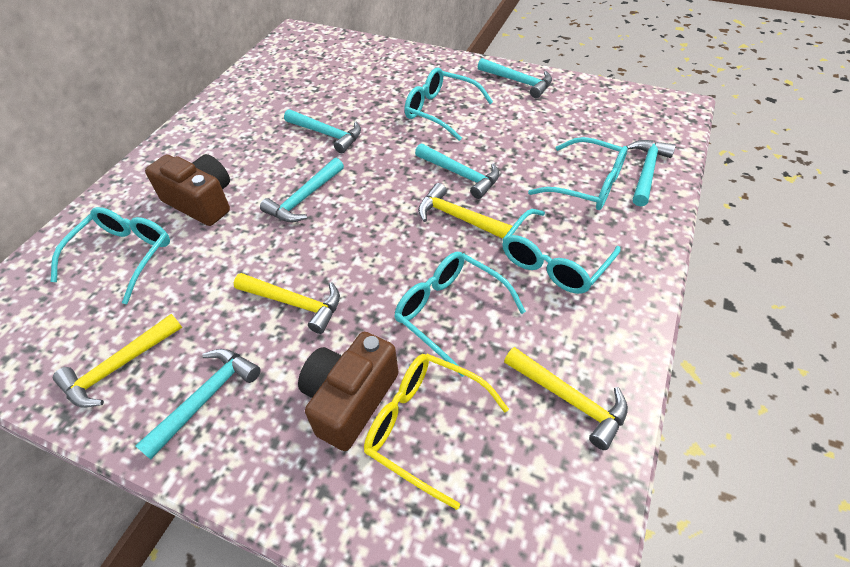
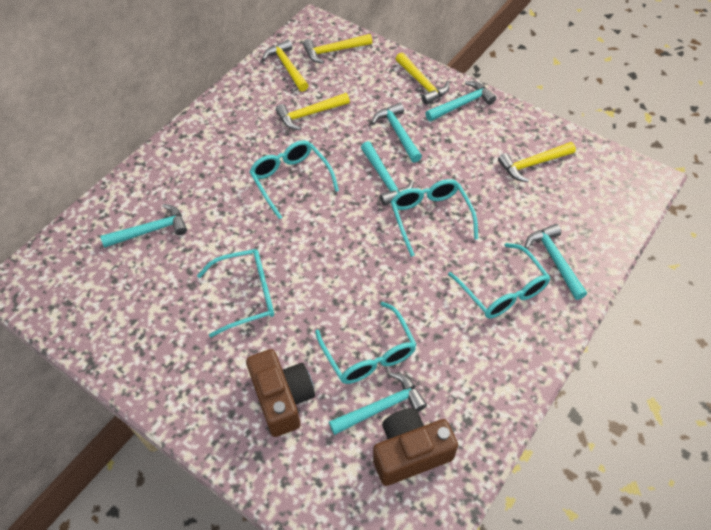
yellow glasses: [364,354,509,510] = 1 -> none = 0
yellow hammer: [53,314,182,408] [234,273,340,334] [418,183,512,239] [504,347,628,450] = 4 -> [262,40,309,92] [276,93,350,130] [303,34,372,64] [396,52,449,105] [498,142,576,182] = 5

